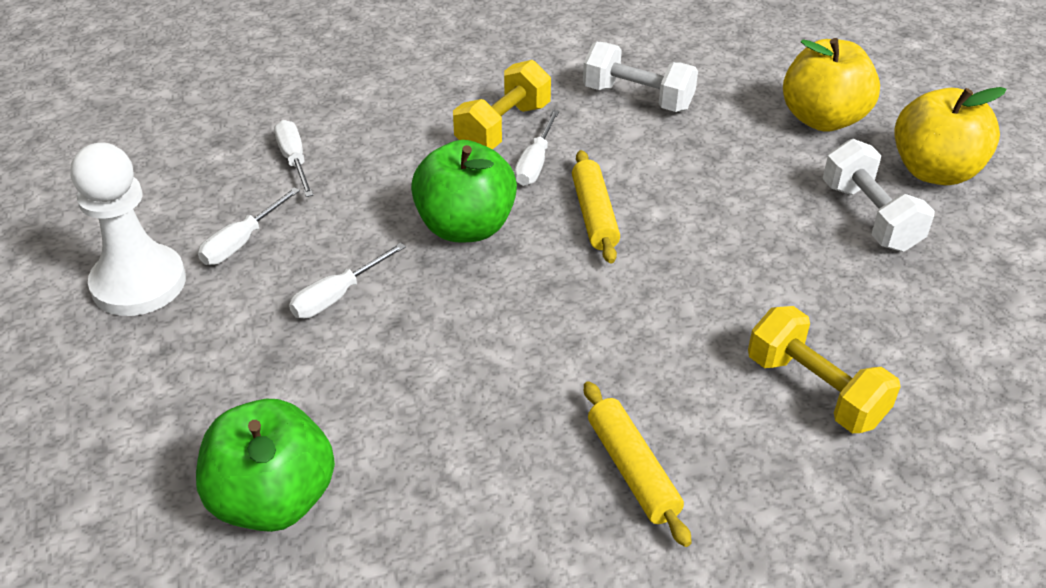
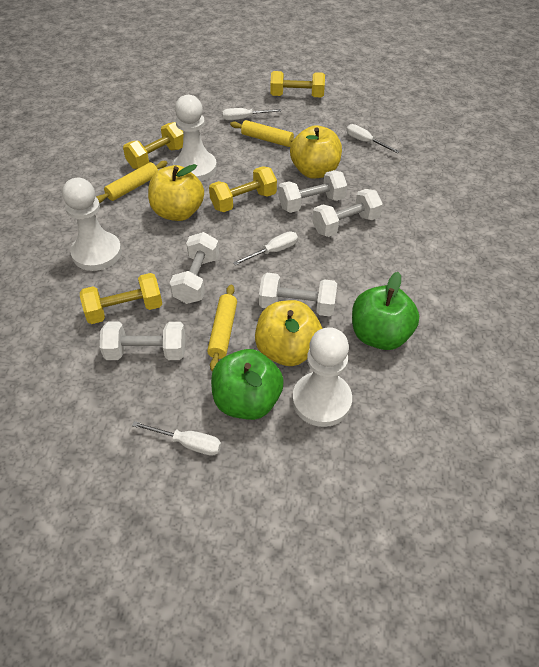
white dumbbell: [583,42,698,112] [823,139,935,252] = 2 -> [100,322,185,360] [170,232,219,304] [259,273,337,316] [278,170,347,213] [312,189,383,237] = 5
white pawn: [71,143,186,316] = 1 -> [62,178,122,271] [173,95,217,181] [292,327,352,427] = 3
yellow apple: [783,38,880,131] [894,87,1007,185] = 2 -> [148,164,204,221] [255,300,323,366] [290,125,342,178] = 3
yellow dumbbell: [453,60,551,149] [748,306,901,433] = 2 -> [80,273,162,324] [123,122,183,169] [209,166,277,212] [270,71,325,97] = 4
yellow rolling pin: [572,150,620,264] [584,381,692,547] = 2 -> [96,161,167,203] [207,284,237,371] [230,120,294,147] = 3

